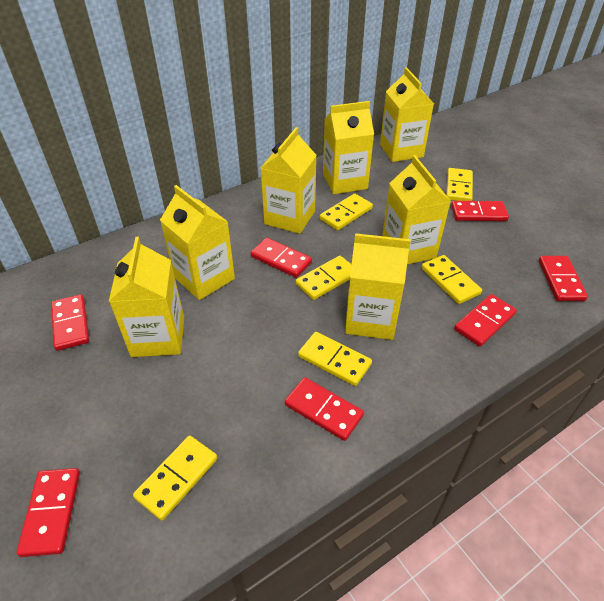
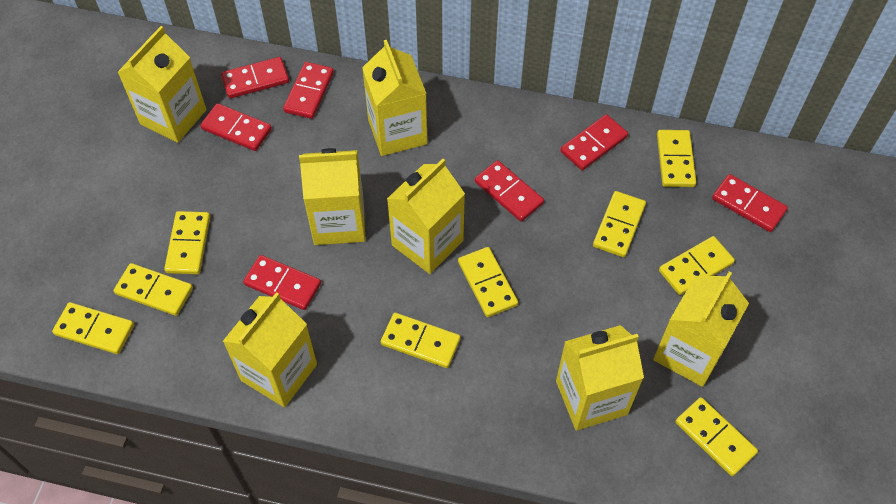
yellow domino: [133,436,217,521] [296,256,352,300] [298,332,372,386] [320,194,373,230] [421,255,482,304] [446,168,473,201] = 6 -> [52,302,134,354] [114,263,193,316] [164,211,210,274] [381,313,460,368] [458,247,518,317] [593,191,646,257] [657,130,696,187] [659,236,735,295] [675,397,758,476] = 9

